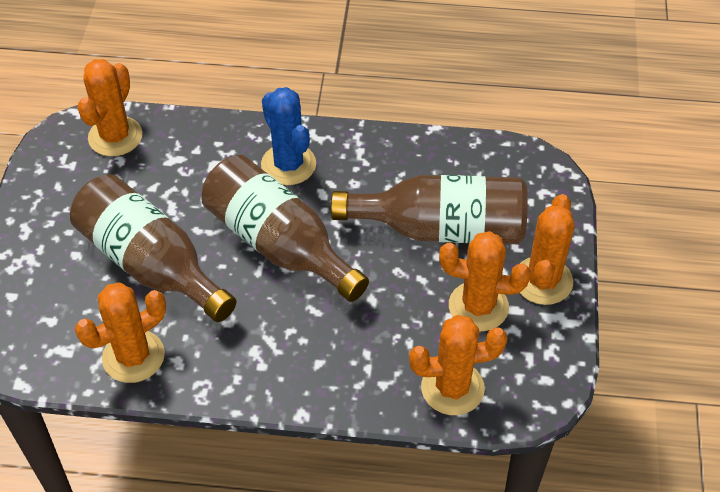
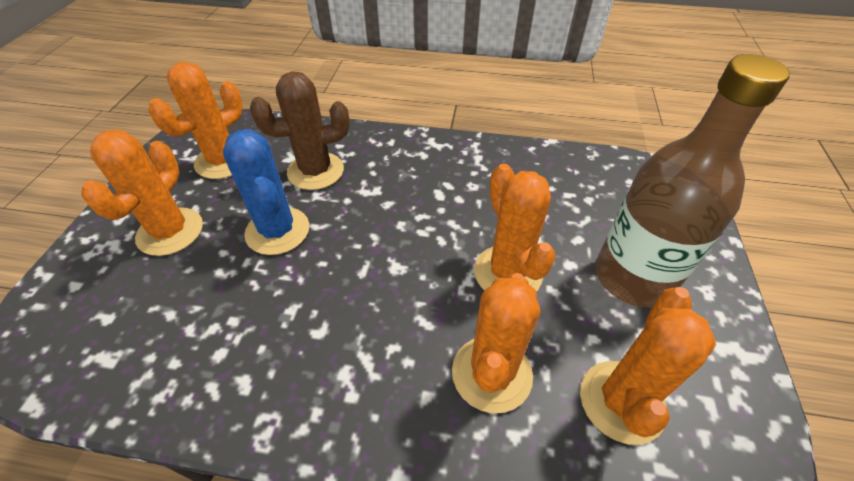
brown bottle: [70,174,236,322] [201,155,369,302] [331,175,528,244] = 3 -> [595,54,790,307] = 1
brown cactus: none = 0 -> [250,71,350,190] = 1

